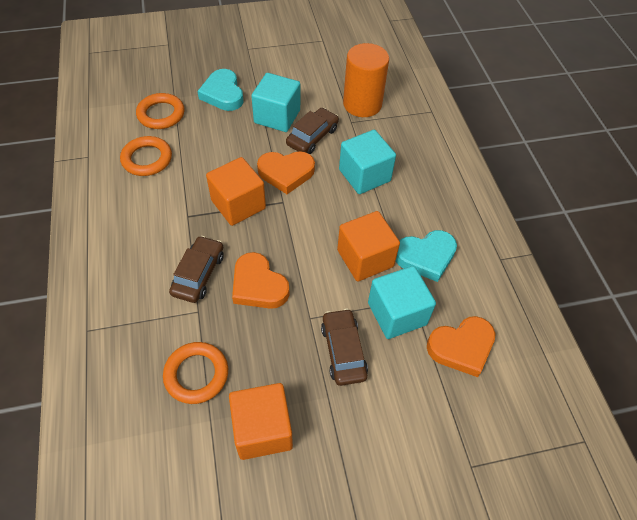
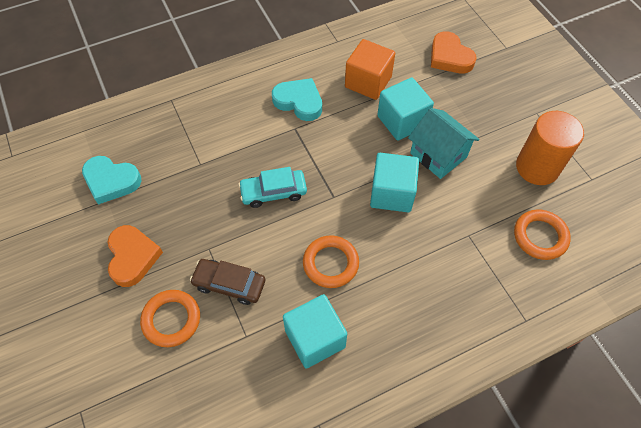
brown car: [169,236,224,303] [286,108,339,154] [321,309,368,386] = 3 -> [190,259,265,305] = 1
orange cube: [206,157,266,226] [229,383,293,460] [337,211,400,281] = 3 -> [345,39,395,100] = 1
orange heart: [232,252,289,309] [257,151,315,194] [427,316,496,377] = 3 -> [108,225,163,287] [431,31,477,74] = 2
turquoise car: none = 0 -> [238,167,307,208] = 1
turquoise house: none = 0 -> [408,108,480,179] = 1

